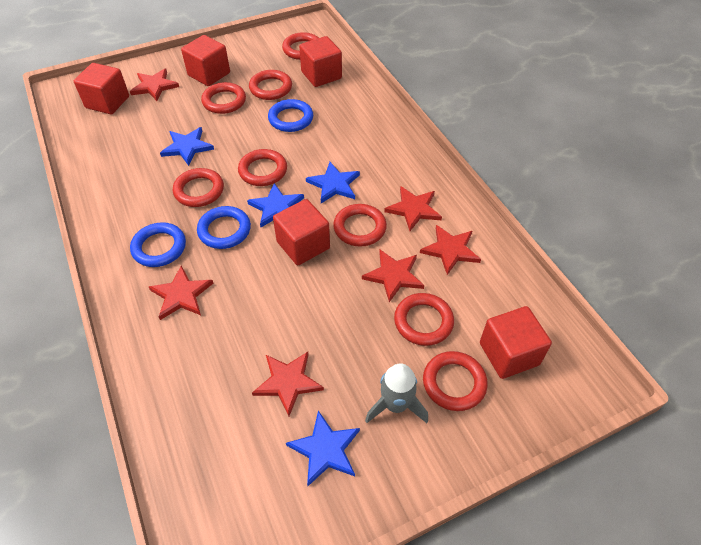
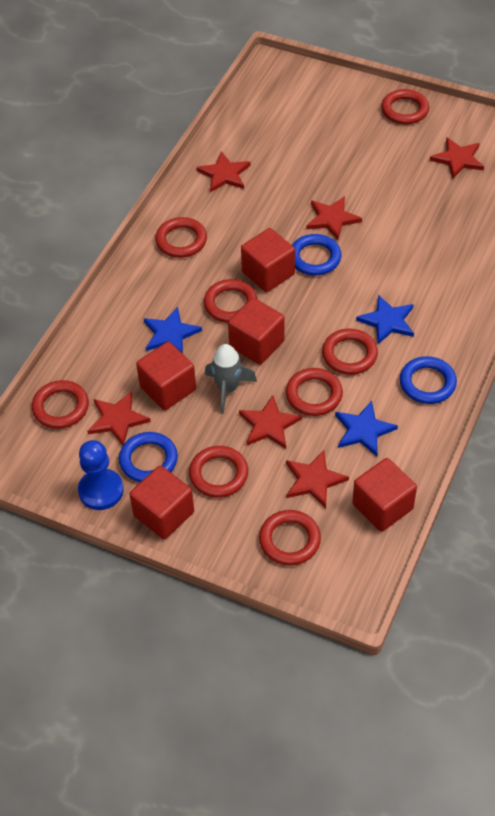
blue pawn: none = 0 -> [78,440,124,510] = 1
blue star: [160,127,214,166] [247,183,304,227] [286,410,360,486] [306,162,360,203] = 4 -> [144,307,202,354] [335,401,398,456] [356,295,414,344] = 3

